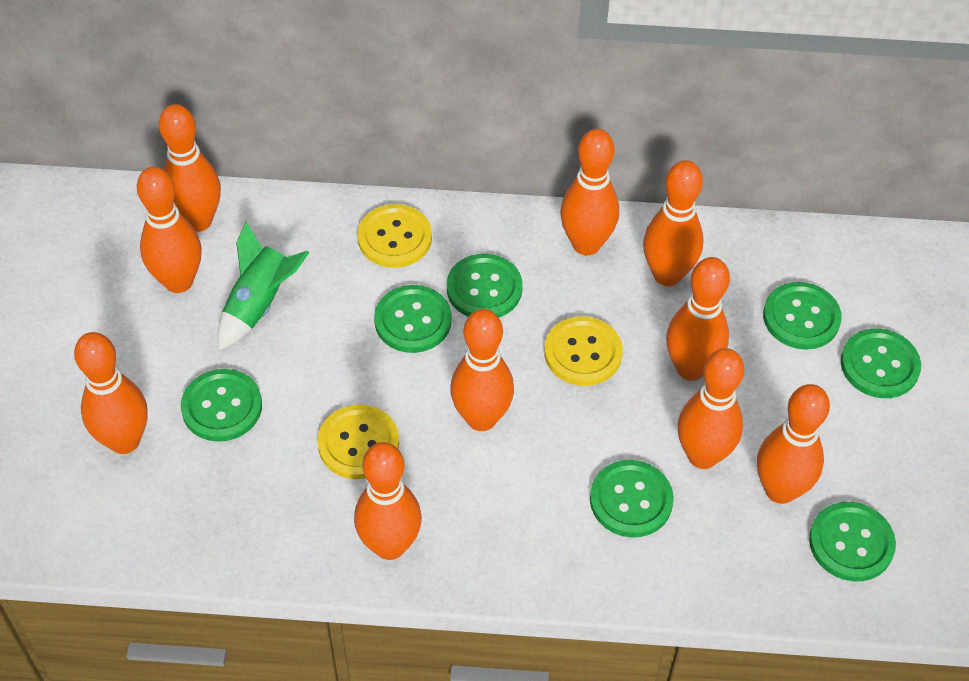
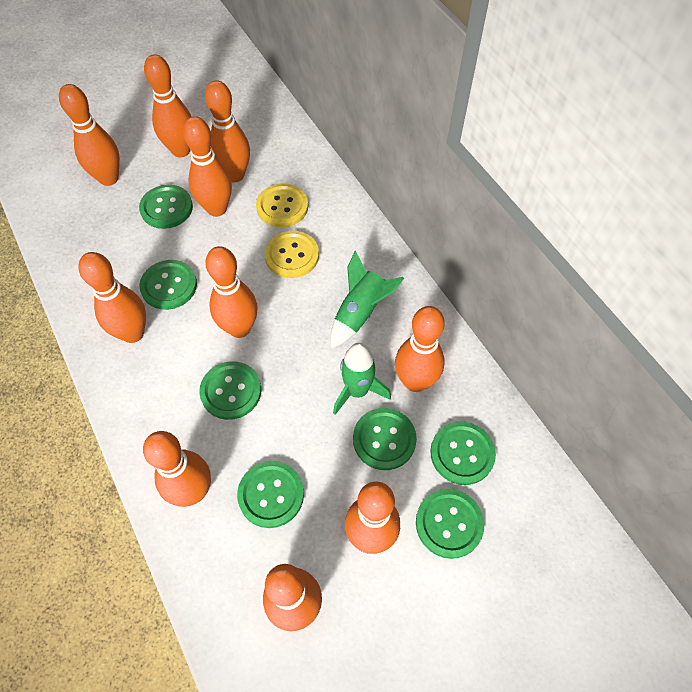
green rocket: [217,222,310,351] = 1 -> [330,251,404,348] [333,343,391,415] = 2
yellow button: [317,405,399,479] [357,204,432,268] [544,316,623,386] = 3 -> [256,183,308,228] [264,231,319,278] = 2

